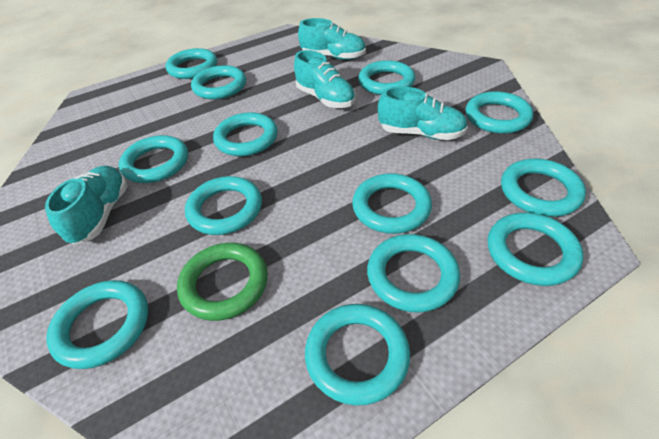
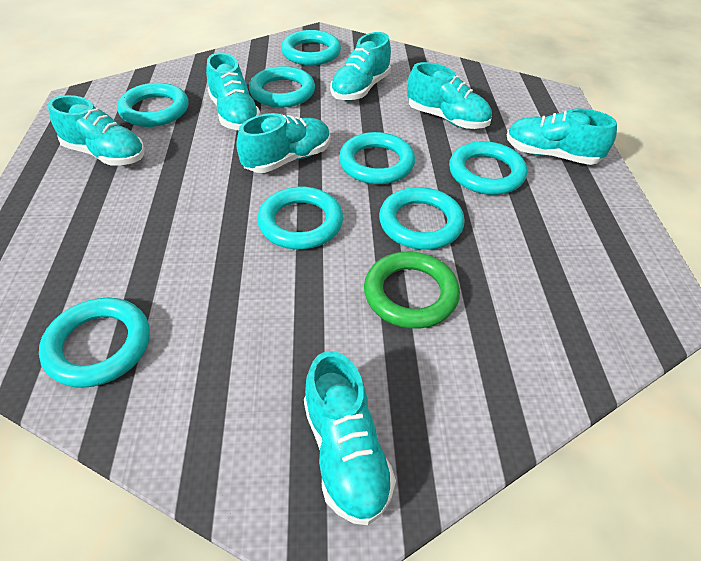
turquoise ring: [46,280,148,369] [119,135,188,183] [166,48,217,79] [185,176,262,235] [191,65,246,100] [213,112,278,156] [305,304,410,406] [352,173,432,234] [358,60,415,95] [367,234,460,313] [466,91,533,134] [487,213,583,286] [501,159,586,217] = 13 -> [39,298,150,388] [117,83,189,127] [249,66,315,108] [257,187,343,249] [281,30,341,65] [339,132,415,184] [379,187,465,250] [449,141,527,195] = 8
turquoise shoe: [45,165,128,245] [294,50,356,108] [298,18,366,60] [378,86,468,140] = 4 -> [48,95,145,166] [206,52,261,130] [236,113,331,173] [304,351,396,525] [330,32,391,101] [407,62,492,129] [507,109,617,165] = 7

